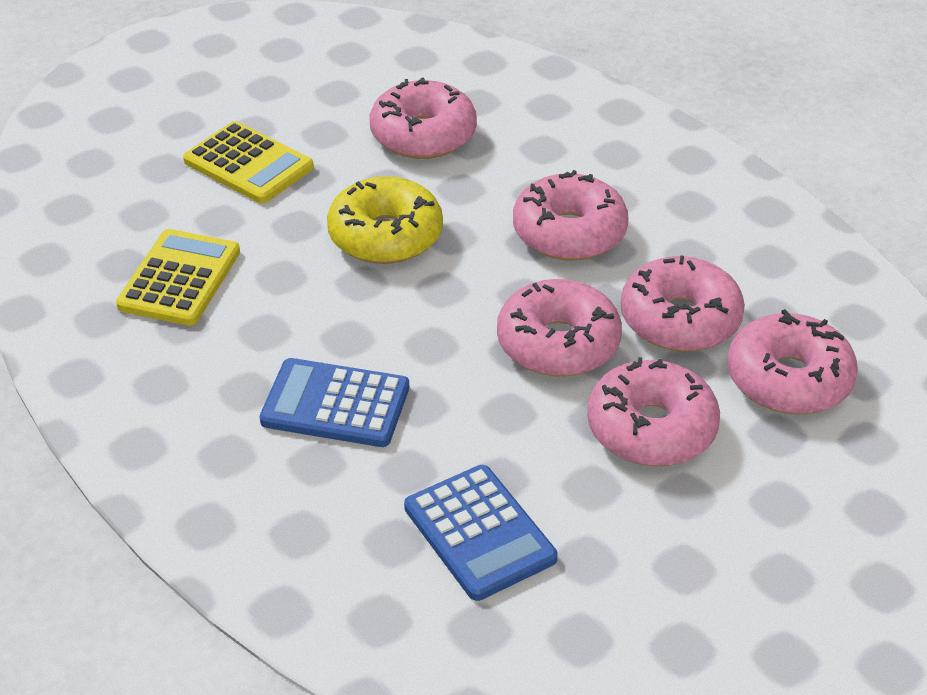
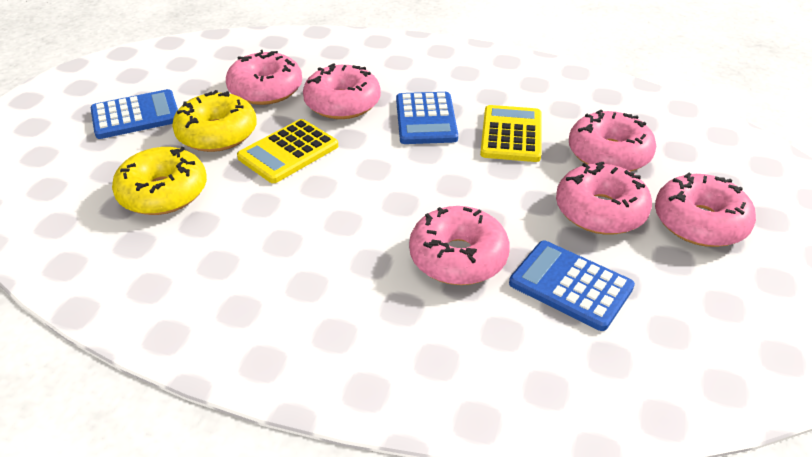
blue calculator: [260,358,409,447] [404,465,558,601] = 2 -> [91,89,178,139] [396,92,458,144] [509,241,635,331] = 3
yellow donut: [327,176,443,264] = 1 -> [112,147,207,215] [172,90,257,152] = 2

